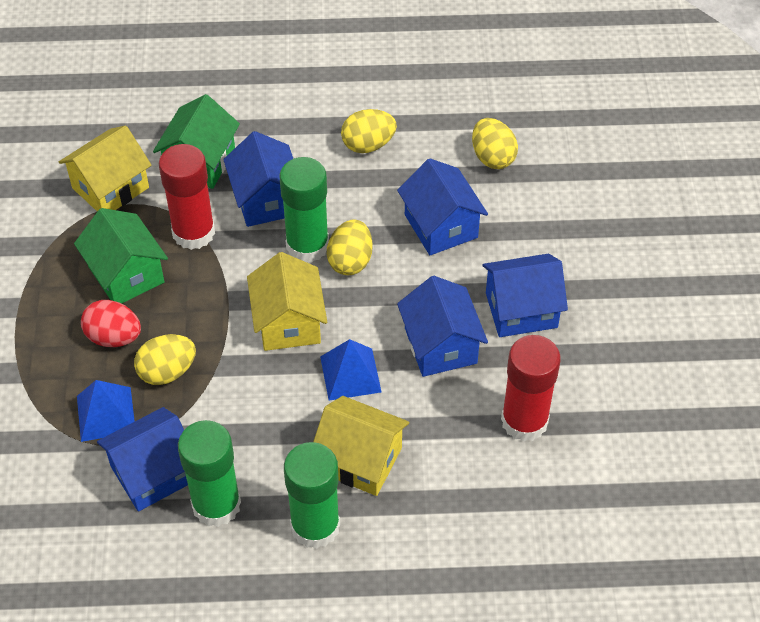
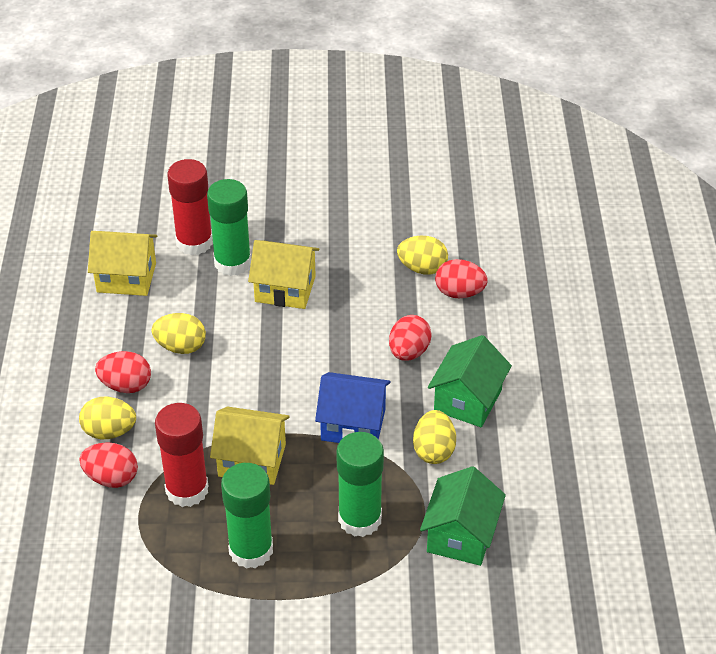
blue house: [97,407,188,512] [223,131,293,227] [397,158,488,255] [397,276,488,377] [482,254,568,337] = 5 -> [315,372,391,443] = 1
blue pyramid: [77,380,135,442] [320,339,382,401] = 2 -> none = 0
red egg: [81,300,141,347] = 1 -> [79,442,138,488] [95,351,151,393] [389,315,432,361] [435,259,488,299] = 4

